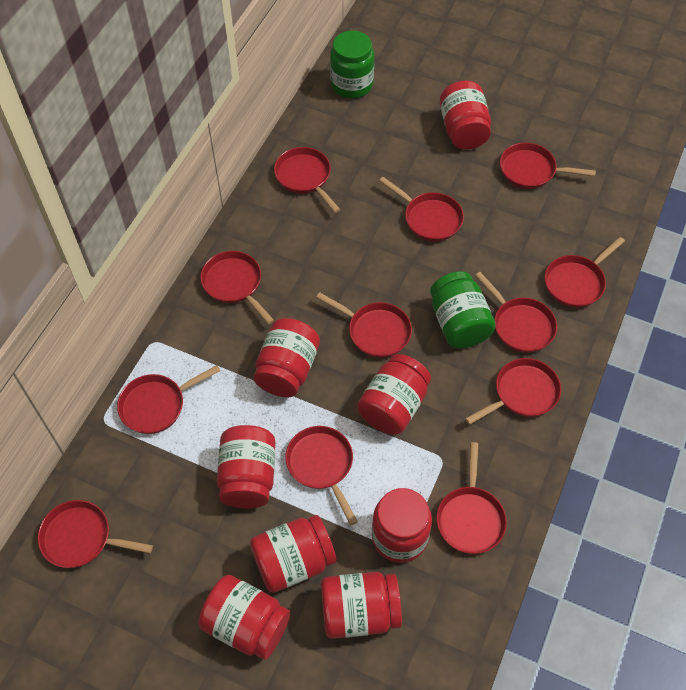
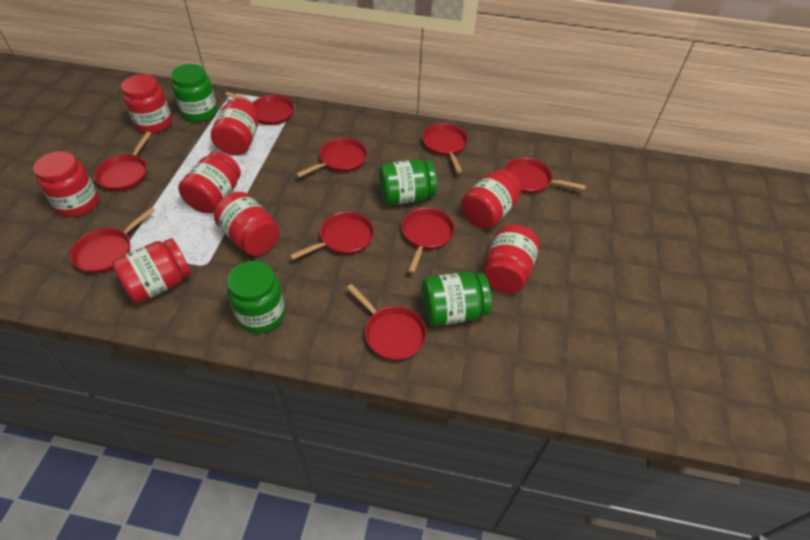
green jar: [330,31,374,99] [430,271,496,348] = 2 -> [171,64,217,122] [227,261,285,334] [379,159,437,205] [421,272,492,326] = 4
red pan: [38,500,153,568] [117,365,220,434] [200,251,274,324] [274,147,340,213] [285,426,358,525] [316,292,412,358] [379,177,464,242] [436,442,507,554] [465,358,561,425] [475,272,557,353] [500,143,596,189] [545,237,625,308] = 12 -> [70,207,155,274] [94,131,152,191] [225,91,294,125] [289,212,374,260] [296,138,368,177] [347,284,427,361] [402,208,455,273] [422,123,468,173] [504,158,586,194] = 9

